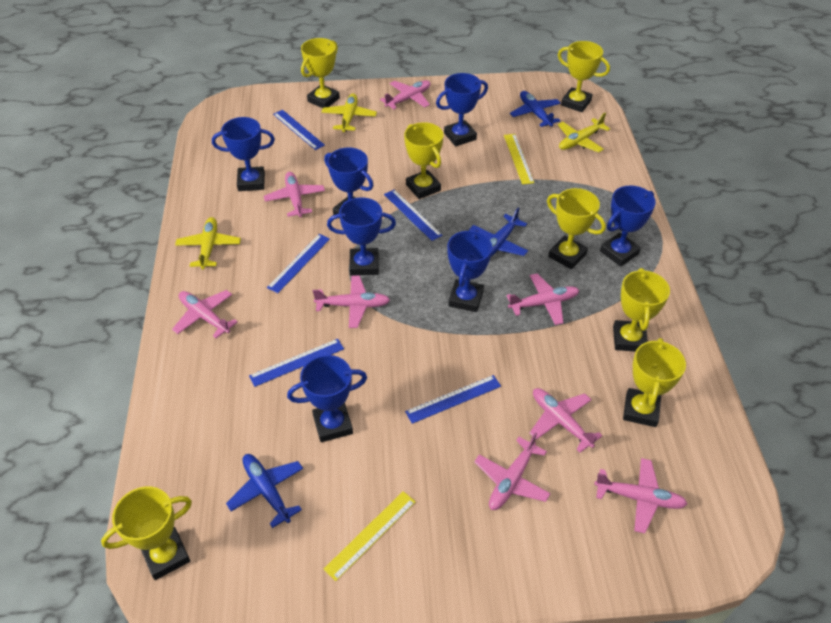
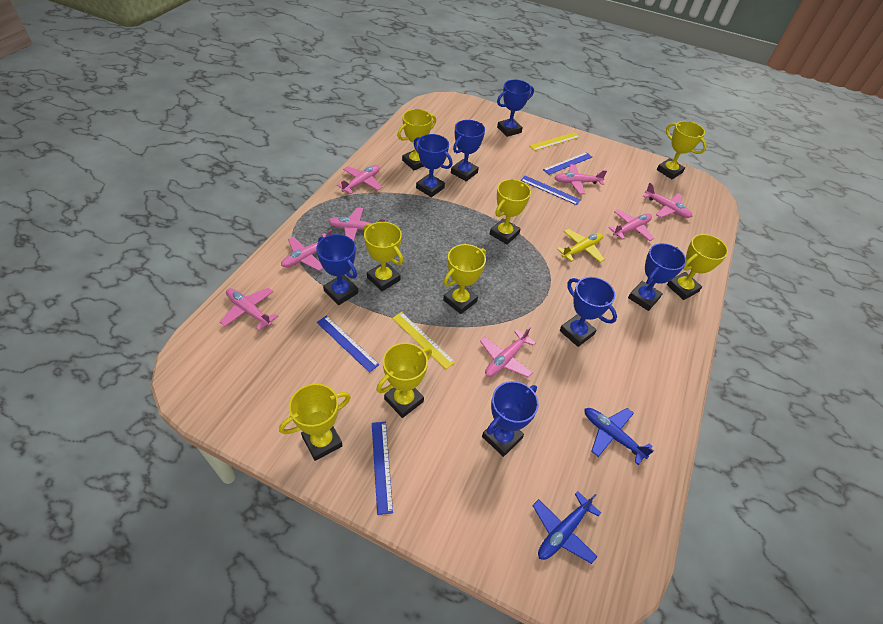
blue plane: [226,454,303,528] [469,207,528,256] [510,91,561,127] = 3 -> [532,491,601,564] [585,408,654,465] = 2
blue ruler: [249,339,344,387] [267,234,330,293] [273,110,325,150] [384,189,443,241] [405,375,501,424] = 5 -> [316,316,380,372] [372,422,393,515] [521,176,581,205] [543,152,592,175] = 4
yellow plane: [175,217,241,269] [322,93,377,132] [558,113,610,153] = 3 -> [557,229,605,262] = 1
yellow trophy: [101,486,192,580] [301,38,340,108] [404,122,443,199] [547,188,606,269] [558,41,610,112] [613,268,670,352] [623,338,686,427] = 7 -> [279,384,351,461] [364,222,403,291] [377,343,432,418] [397,109,436,170] [443,244,486,314] [490,179,531,245] [657,121,707,179] [667,234,728,300] = 8

